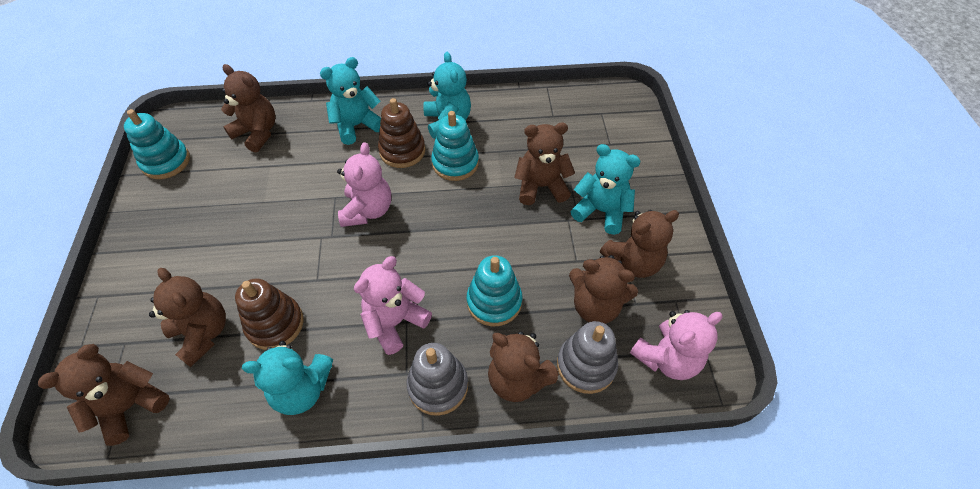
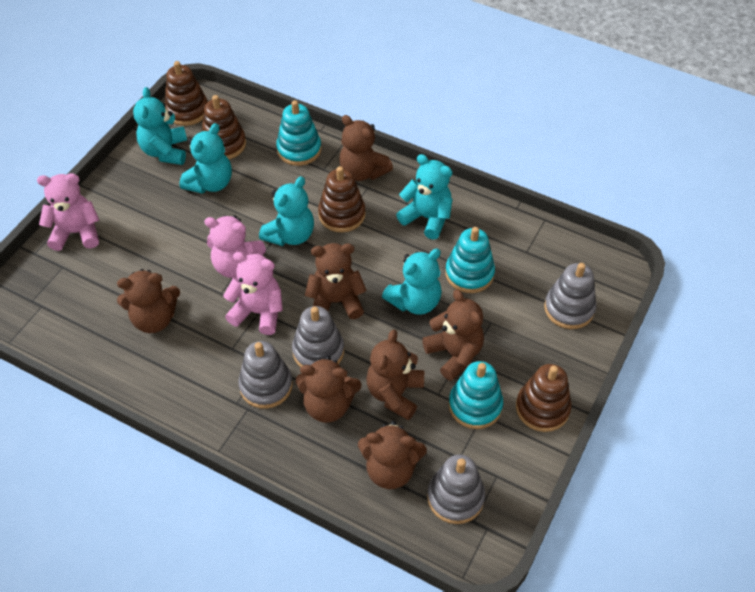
brown stacking toy: [235,278,304,350] [378,98,426,168] = 2 -> [165,61,208,126] [201,95,246,159] [318,166,365,232] [516,364,571,432] = 4
grey stacking toy: [406,343,468,416] [557,321,618,394] = 2 -> [238,341,293,409] [292,306,344,367] [427,455,485,524] [544,263,596,329] = 4
turquoise teddy bear: [242,341,333,415] [320,57,381,145] [423,52,471,139] [571,144,641,235] = 4 -> [133,87,187,165] [179,123,232,194] [259,176,314,246] [382,249,442,315] [396,154,453,240] = 5

